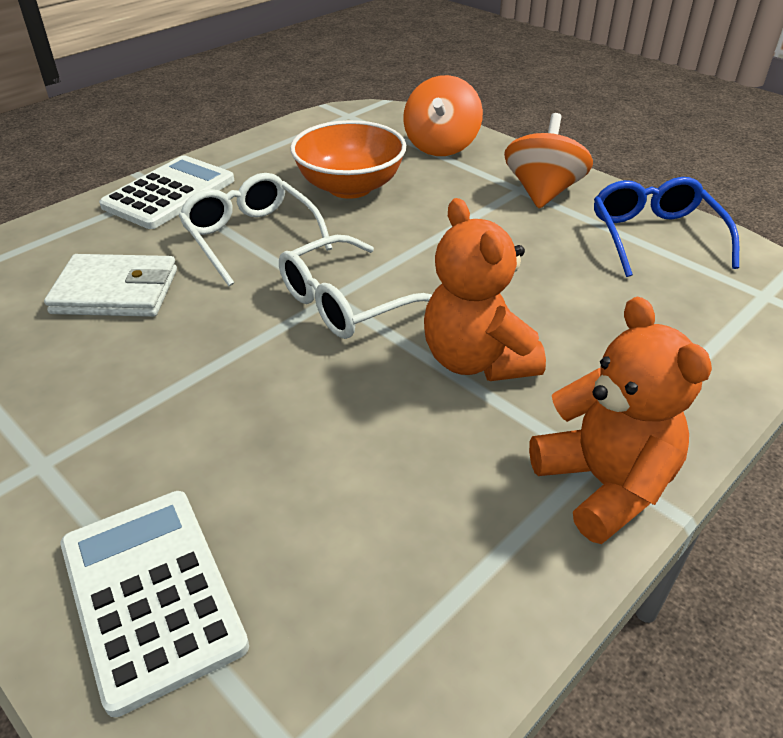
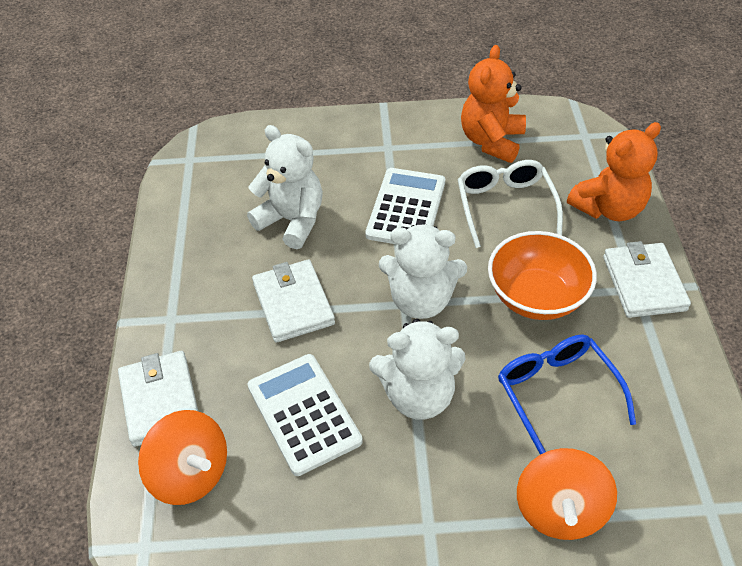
white glasses: [178,173,333,286] [279,235,432,339] = 2 -> [457,160,563,248] = 1
white teddy bear: none = 0 -> [247,125,323,249] [369,319,465,420] [379,224,467,319] = 3
white wallet: [44,254,177,317] = 1 -> [118,351,198,447] [252,260,335,343] [603,241,691,318] = 3

